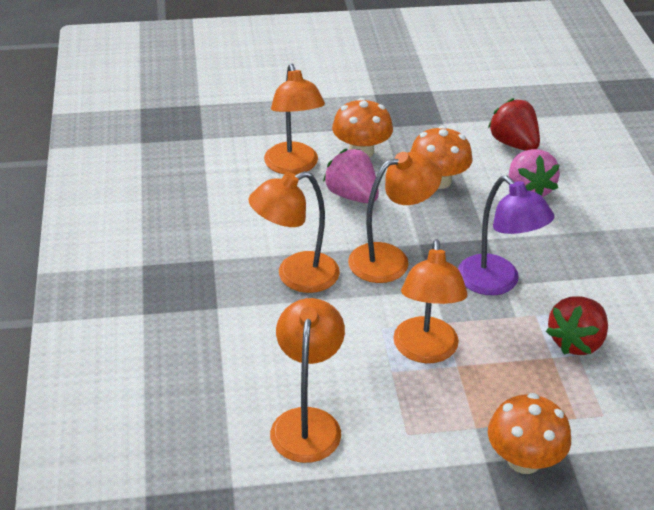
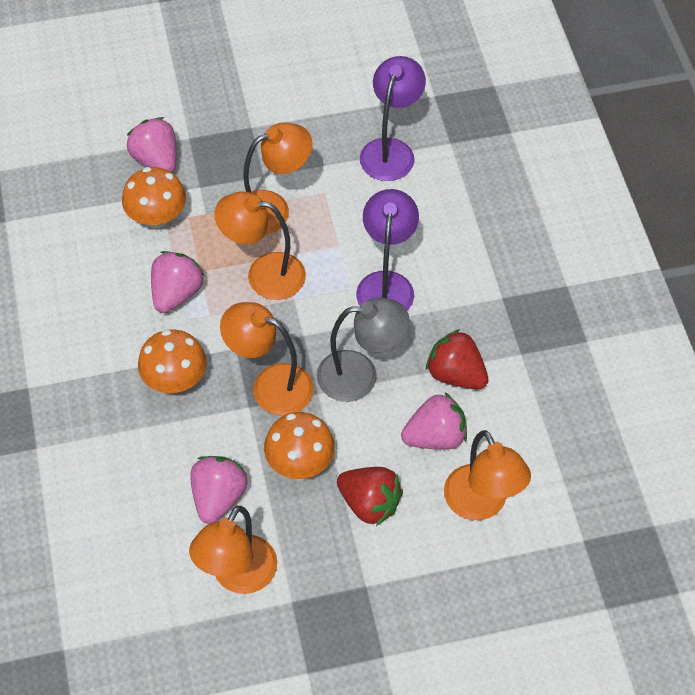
grey lamp: none = 0 -> [317,298,409,402] = 1
pink strawberry: [323,149,379,203] [509,149,560,197] = 2 -> [127,117,177,173] [151,251,205,313] [190,456,248,524] [401,392,467,450] = 4
purple lamp: [458,176,554,295] = 1 -> [356,189,419,311] [360,56,426,181] = 2

